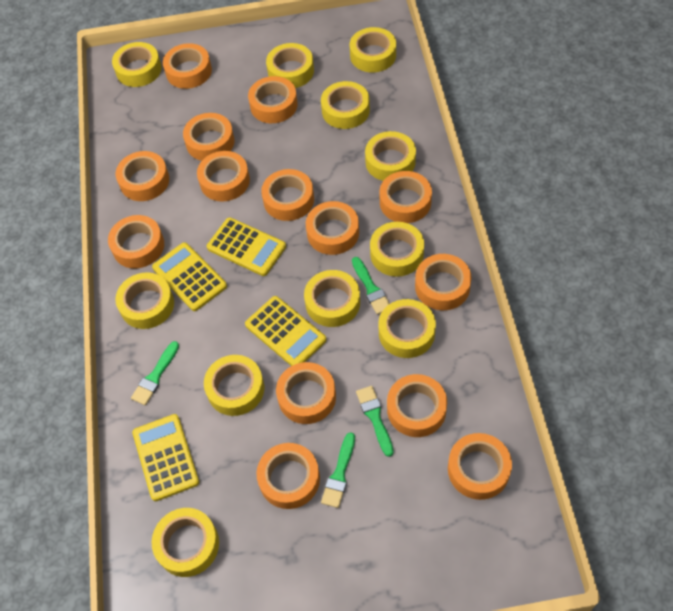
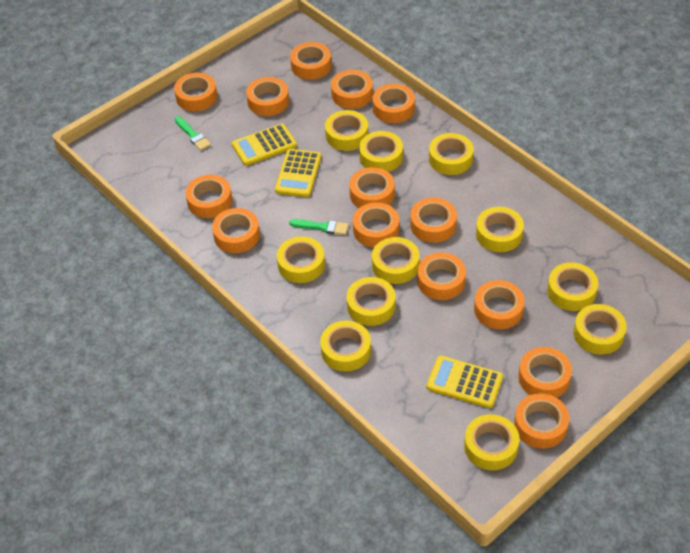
green brush: [131,341,179,405] [321,432,355,508] [352,257,390,315] [356,386,394,457] = 4 -> [175,117,211,151] [289,219,349,235] = 2
yellow calculator: [132,414,199,501] [152,242,227,311] [207,217,286,276] [245,296,326,366] = 4 -> [232,123,297,166] [275,149,321,197] [426,355,503,408] = 3

